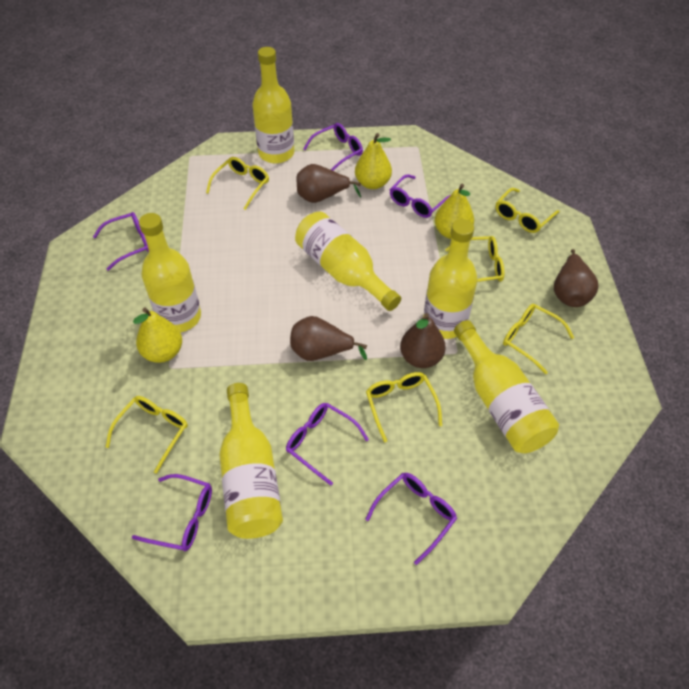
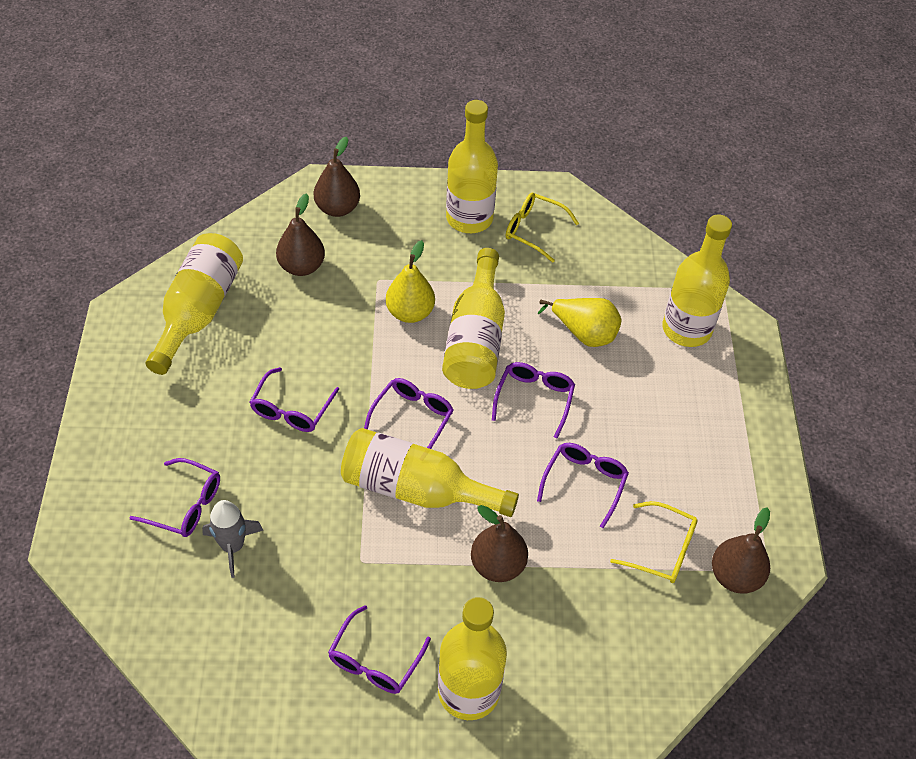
grey rocket: none = 0 -> [202,500,263,578] = 1
yellow glasses: [106,396,188,474] [206,157,269,210] [366,372,442,442] [445,236,504,282] [496,188,560,233] [503,304,574,374] = 6 -> [506,193,579,263] [610,501,698,583] = 2
yellow pear: [133,308,182,363] [355,133,392,189] [435,184,474,239] = 3 -> [386,240,435,323] [538,298,622,347] = 2

